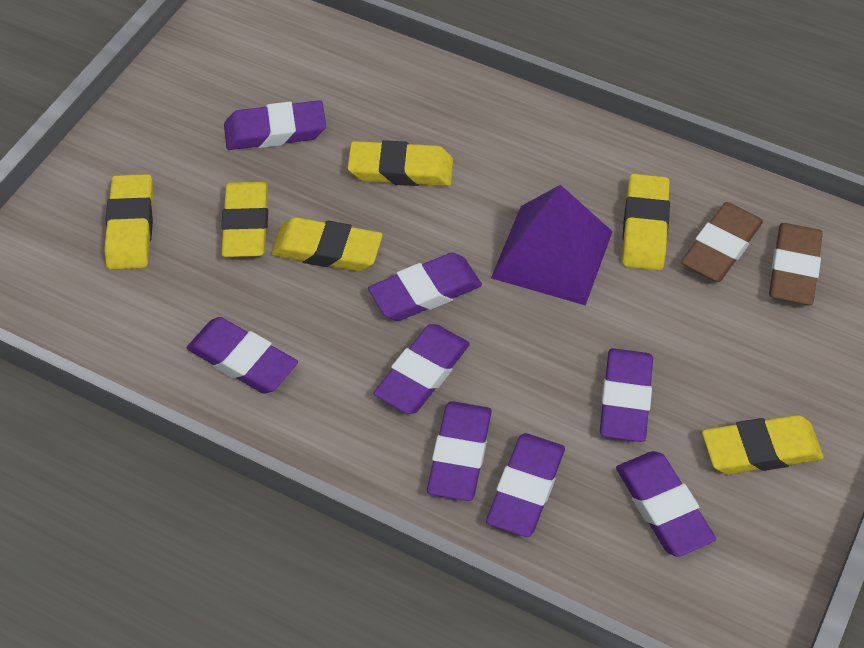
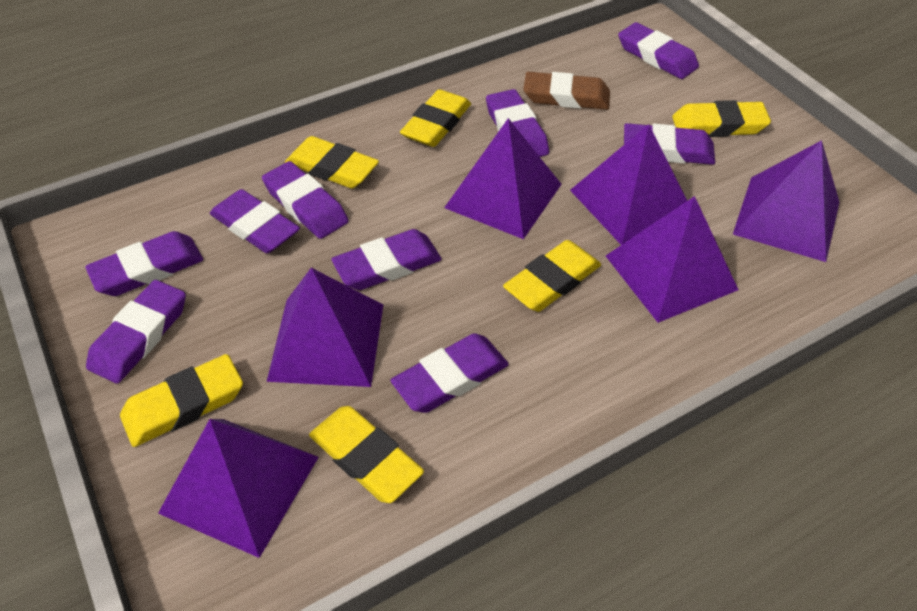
brown eraser: [681,202,763,282] [769,223,823,305] = 2 -> [523,72,610,110] = 1
purple eraser: [187,317,298,394] [224,100,326,150] [368,253,482,321] [373,324,470,414] [427,401,492,501] [486,433,565,537] [600,348,653,442] [616,451,716,557] = 8 -> [85,231,203,296] [86,280,186,384] [210,189,300,253] [262,161,349,239] [331,229,442,290] [390,333,509,413] [486,89,549,157] [618,22,699,79] [624,123,715,165] = 9
purple pyramid: [491,185,613,306] = 1 -> [158,419,319,558] [267,268,383,387] [444,118,561,239] [570,124,687,245] [606,196,738,323] [733,140,840,262] = 6

